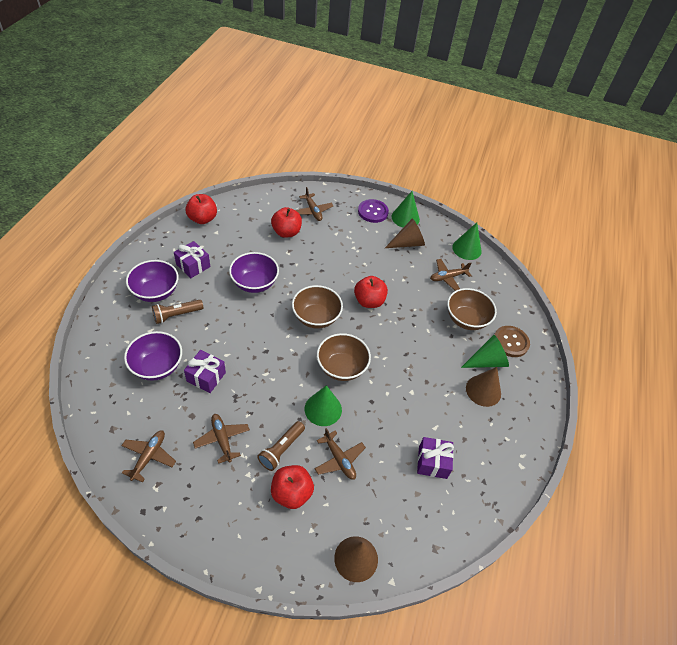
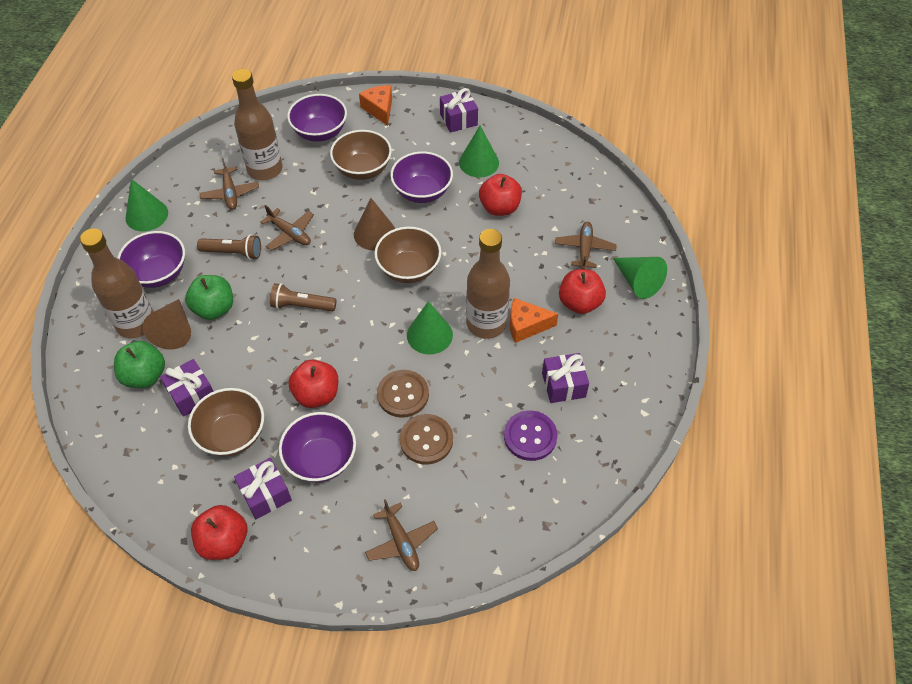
brown bottle: none = 0 -> [80,228,154,338] [232,69,283,180] [466,229,510,339] = 3
brown button: [494,326,530,357] = 1 -> [377,370,429,418] [400,414,453,465] = 2
brown cone: [334,536,378,582] [385,218,425,248] [466,367,501,407] = 3 -> [143,299,191,350] [354,198,395,251] = 2
brown plane: [121,430,176,482] [193,414,250,464] [296,187,333,221] [315,428,366,480] [430,259,472,291] = 5 -> [200,158,259,210] [260,205,314,251] [365,499,438,571] [555,222,617,269] = 4
green apple: none = 0 -> [114,341,165,388] [185,275,233,320] = 2
orange cheese: none = 0 -> [359,85,392,126] [510,298,558,343] = 2
purple bowl: [124,331,182,381] [126,260,179,302] [229,252,279,293] = 3 -> [117,231,185,288] [279,412,356,483] [287,94,347,142] [390,151,453,203] = 4
purple gift: [174,241,210,278] [184,350,226,393] [417,437,454,479] = 3 -> [160,359,214,417] [234,458,292,519] [440,88,478,133] [542,353,589,403] = 4

